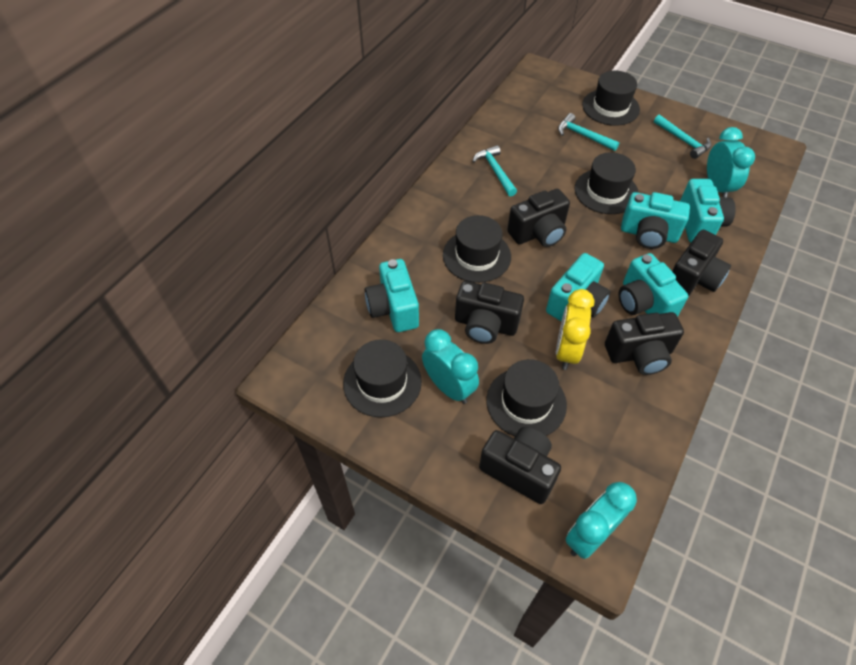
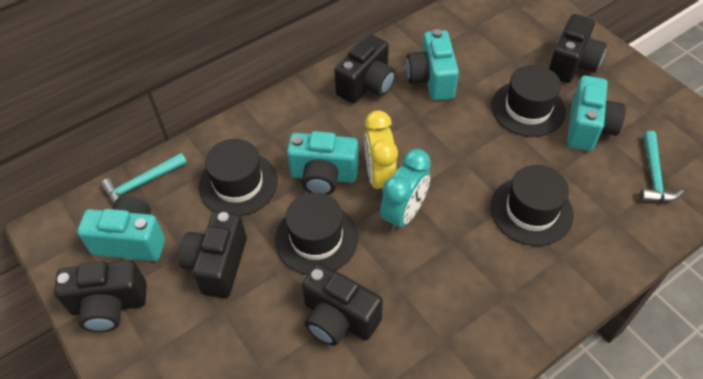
black hat: [343,339,422,418] [443,215,511,283] [487,359,567,436] [574,152,639,214] [582,71,640,126] = 5 -> [199,139,278,216] [275,192,358,275] [491,65,566,137] [491,165,574,246] = 4
turquoise camera: [365,259,419,332] [546,253,611,321] [619,253,688,317] [621,192,690,249] [680,179,736,243] = 5 -> [77,196,165,261] [287,131,359,195] [406,29,459,100] [567,76,626,151] = 4
turquoise clock: [422,329,479,404] [565,482,637,559] [707,127,755,197] = 3 -> [380,149,431,232] = 1
turquoise hammer: [472,145,517,197] [558,113,620,151] [654,115,711,159] = 3 -> [101,153,187,204] [640,131,684,202] = 2

